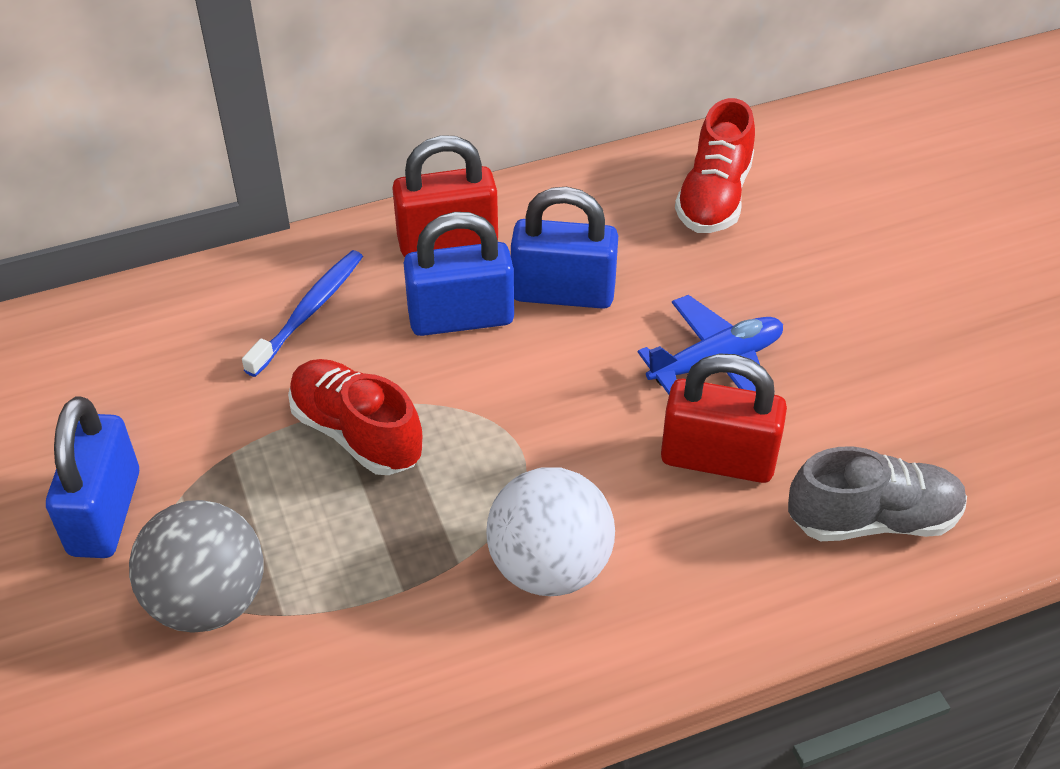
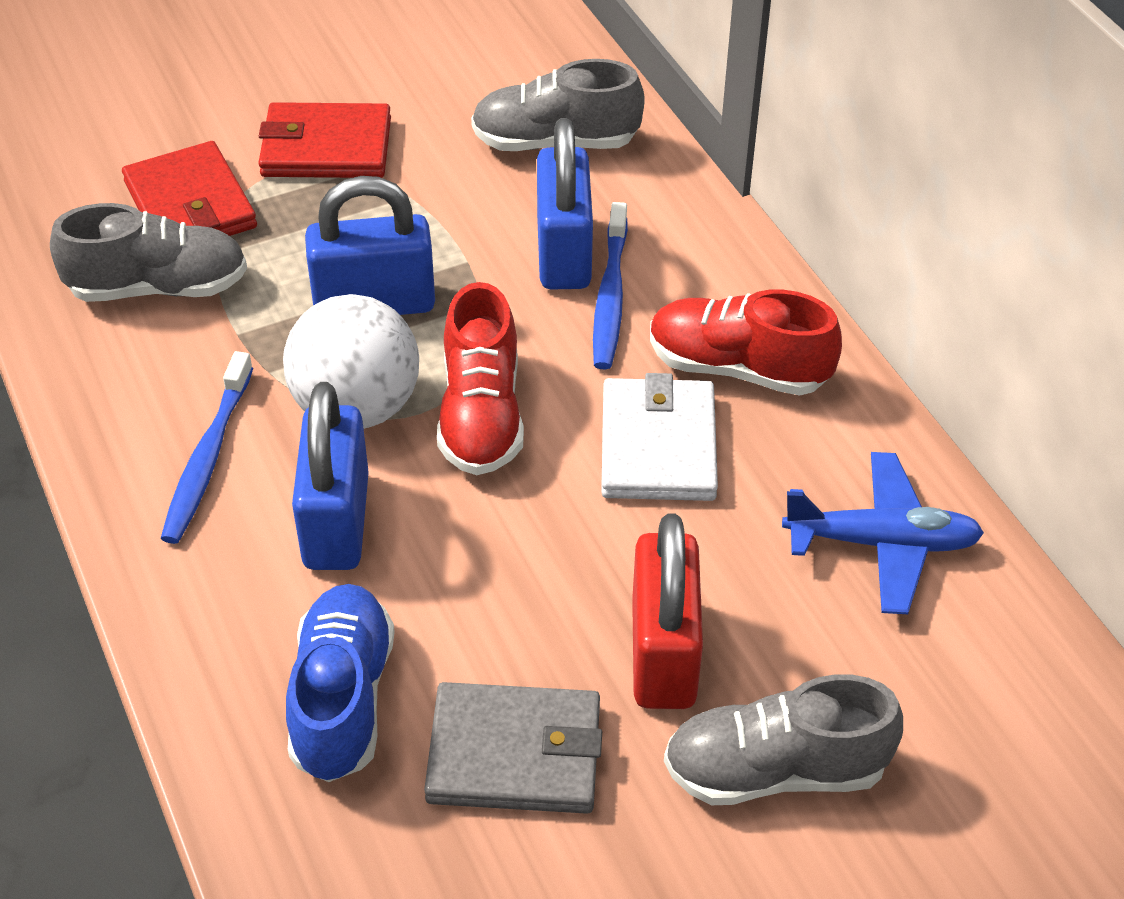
blue shoe: none = 0 -> [286,584,395,782] = 1
blue toothbrush: [242,250,363,377] = 1 -> [160,351,253,544] [593,202,628,369] = 2
grey ball: [129,500,264,633] = 1 -> none = 0
grey shoe: [788,446,967,541] = 1 -> [50,203,247,302] [471,59,645,151] [664,674,903,805] = 3
grey wallet: none = 0 -> [424,682,602,814] = 1
red padlock: [392,135,498,257] [661,354,787,483] = 2 -> [632,513,703,709] = 1
red wallet: none = 0 -> [122,141,257,236] [258,102,391,178] = 2
white wallet: none = 0 -> [601,373,718,501] = 1

